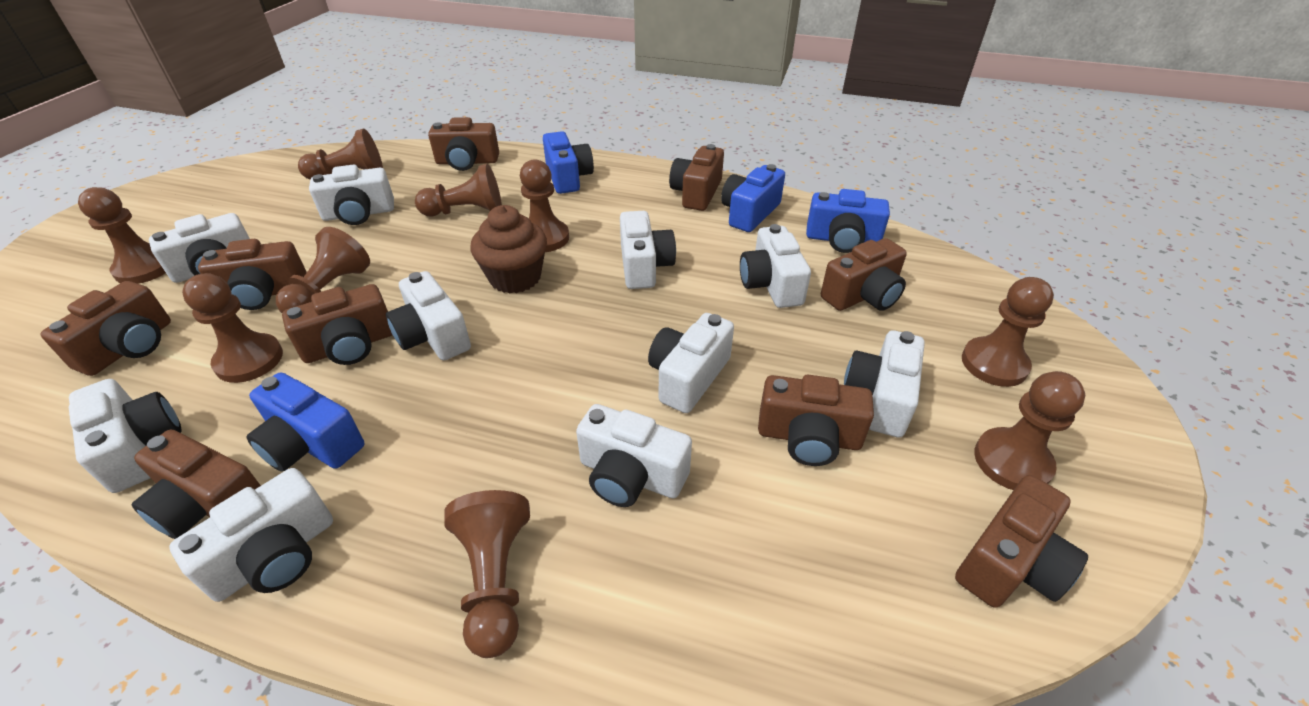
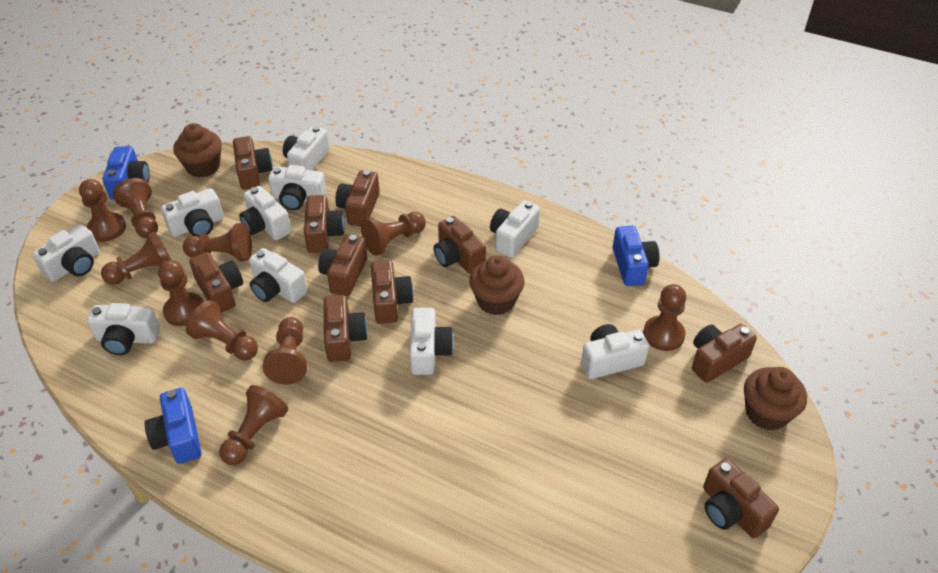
blue camera: [247,372,364,472] [543,131,594,194] [721,164,785,232] [806,189,890,253] = 4 -> [102,146,150,200] [144,388,201,464] [613,226,660,286] = 3
brown camera: [40,281,171,376] [131,430,261,539] [198,239,307,310] [282,284,392,365] [428,117,499,171] [669,144,724,211] [758,375,874,466] [821,238,907,311] [955,475,1088,608] = 9 -> [189,252,243,313] [233,136,273,190] [304,195,345,253] [318,234,368,296] [324,295,368,362] [335,170,380,226] [371,260,414,324] [434,216,486,274] [692,324,757,383] [703,458,779,538] = 10
brown cupcake: [471,205,547,293] = 1 -> [173,123,222,178] [469,256,524,315] [744,367,807,431] = 3
brown pawn: [78,187,166,284] [182,273,283,383] [276,227,370,313] [298,129,383,179] [415,164,502,217] [444,490,530,658] [520,159,569,252] [962,277,1054,387] [974,371,1085,490] = 9 -> [79,179,126,242] [101,231,171,285] [113,178,158,238] [158,260,203,326] [183,223,252,261] [186,300,258,360] [219,385,288,465] [262,317,307,385] [361,212,426,256] [643,284,686,351] = 10

